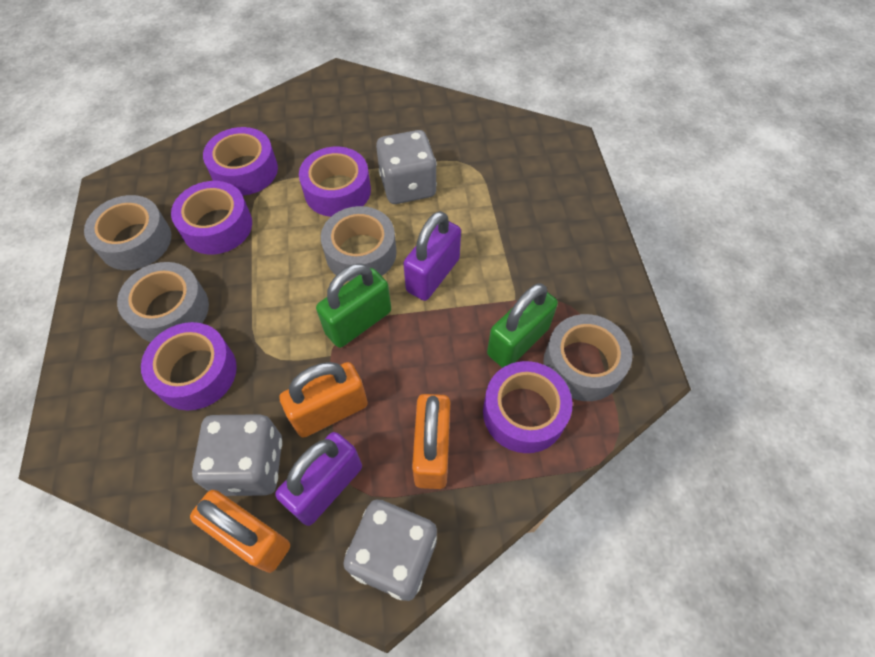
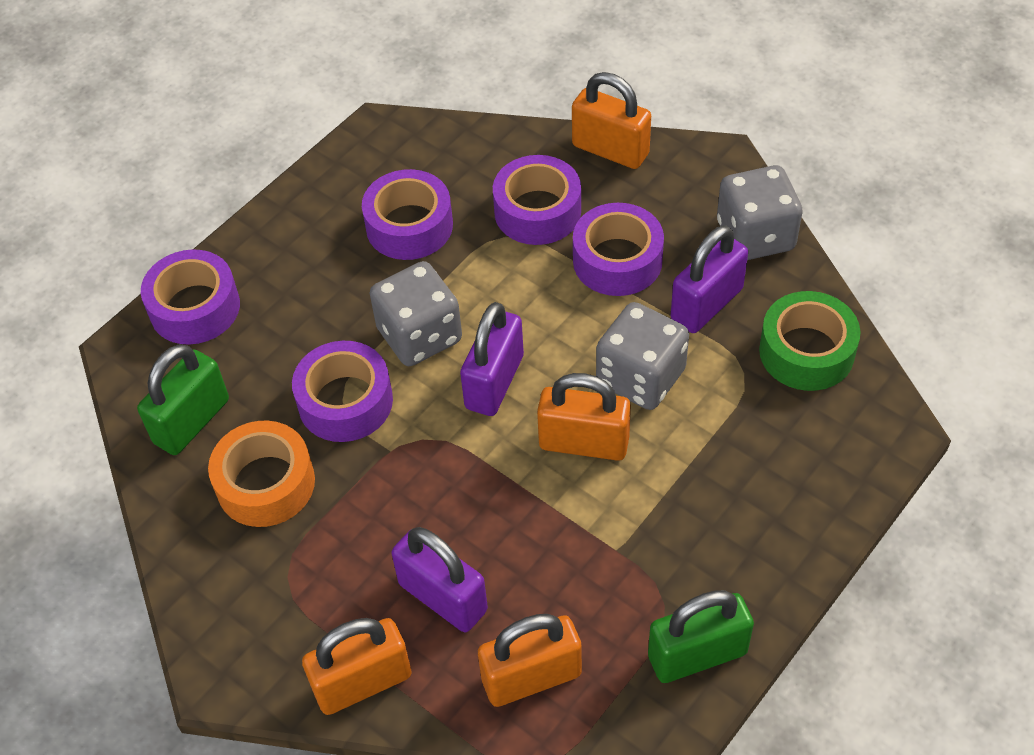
green tape: none = 0 -> [759,291,860,391] = 1
grey tape: [84,195,171,270] [117,262,209,342] [321,206,397,281] [543,314,632,401] = 4 -> none = 0
orange padlock: [190,490,290,573] [279,362,368,438] [412,394,450,489] = 3 -> [302,618,412,715] [478,614,582,707] [537,373,631,461] [572,72,651,169] = 4
orange tape: none = 0 -> [208,421,315,527] = 1
purple padlock: [275,432,362,526] [403,211,461,301] = 2 -> [391,527,488,632] [460,302,524,416] [671,226,748,333] = 3

